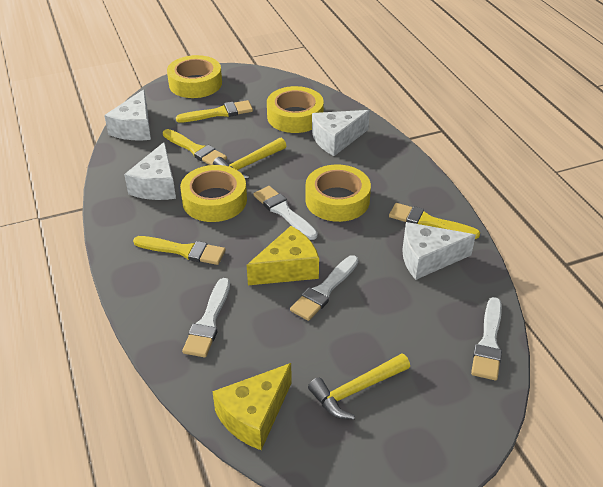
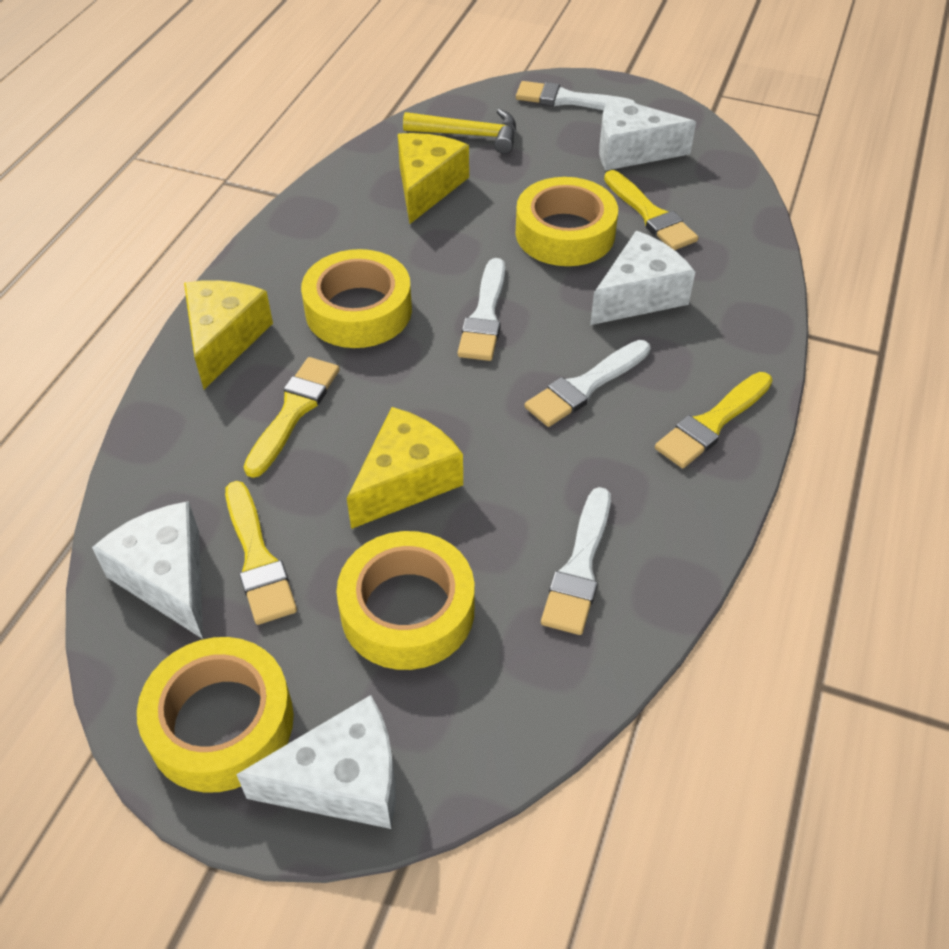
yellow cheese: [212,363,292,450] [247,226,319,285] = 2 -> [184,280,273,389] [347,407,463,529] [398,133,469,224] = 3
yellow hammer: [213,138,286,179] [308,353,410,420] = 2 -> [403,109,516,154] = 1

